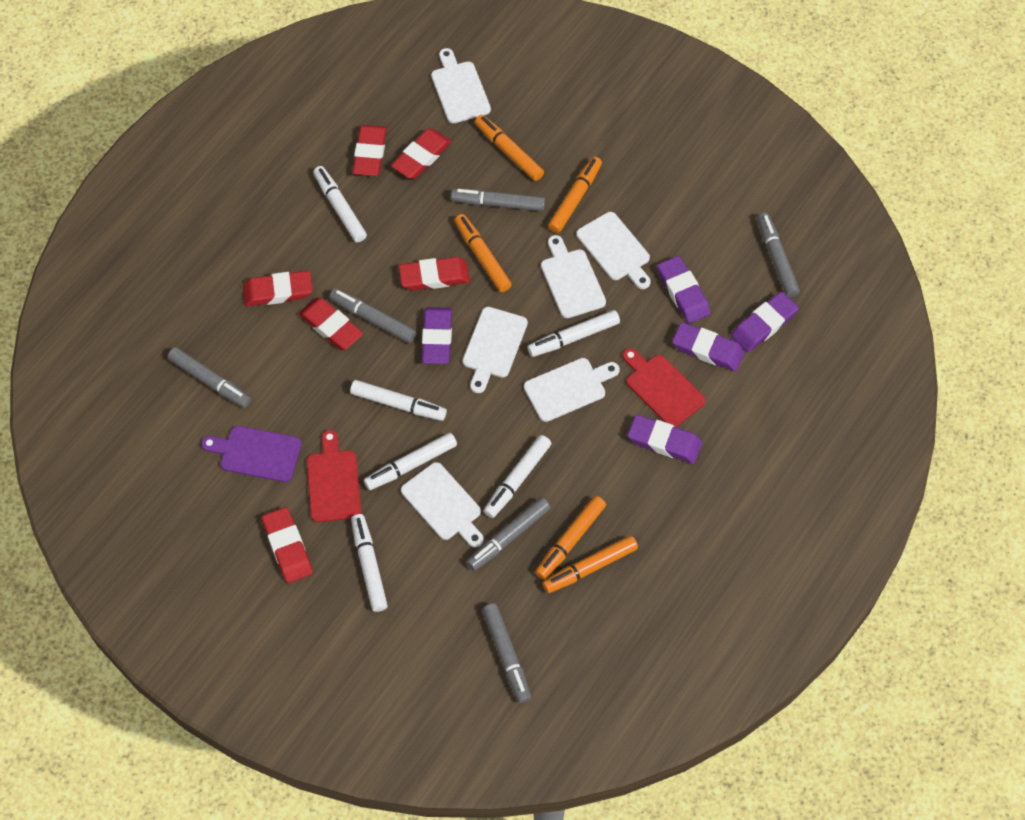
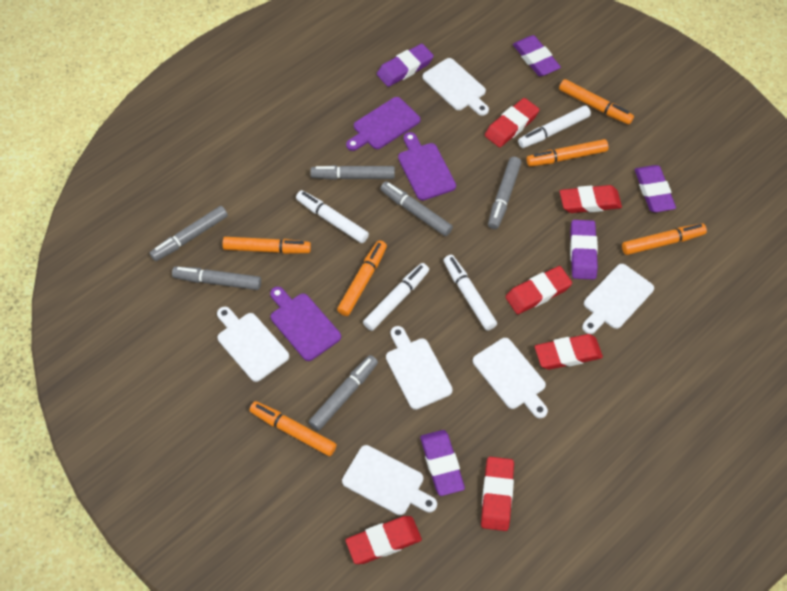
orange marker: [455,214,512,292] [475,115,544,181] [535,496,606,580] [543,535,638,593] [548,157,602,233] = 5 -> [222,237,311,254] [249,401,337,456] [337,240,387,316] [527,139,608,167] [559,79,634,125] [622,224,707,255] = 6
purple cutting board: [201,426,302,482] = 1 -> [270,287,341,361] [346,97,420,151] [398,132,456,201] = 3
red cutting board: [307,430,361,522] [622,348,706,427] = 2 -> none = 0
white marker: [313,166,367,242] [350,380,447,421] [351,514,388,612] [364,433,457,490] [484,435,551,518] [528,310,620,357] = 6 -> [296,190,369,243] [363,263,429,331] [444,255,497,331] [518,105,591,148] = 4

